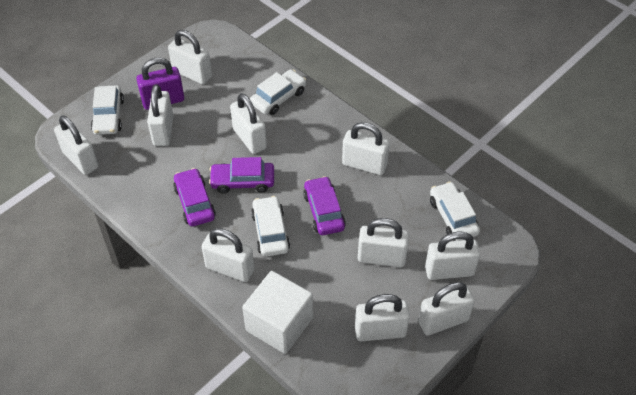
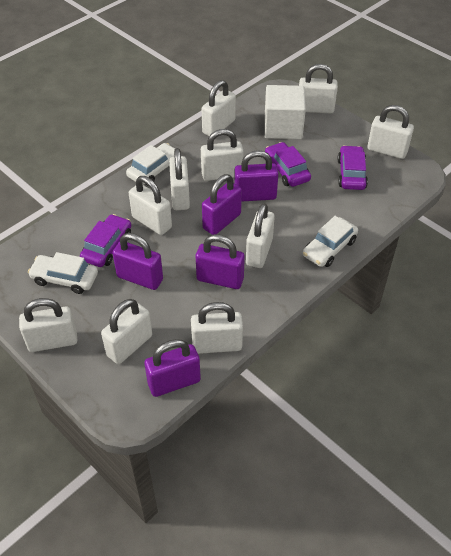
purple padlock: [136,57,184,110] = 1 -> [112,233,163,290] [144,339,201,397] [196,234,245,289] [202,174,242,235] [234,150,278,202] = 5
white car: [91,85,124,135] [250,69,306,115] [251,196,290,257] [430,182,480,241] = 4 -> [28,252,98,294] [126,143,175,186] [303,216,358,267] = 3

